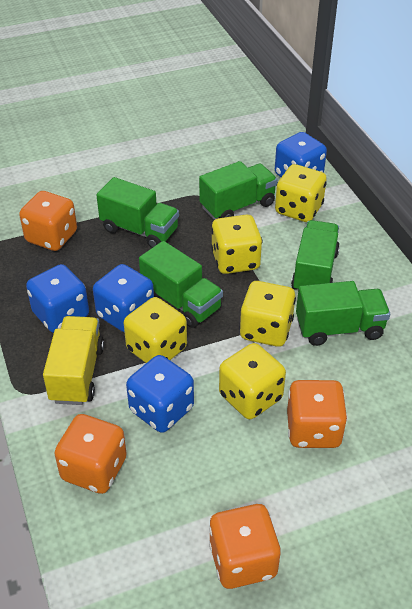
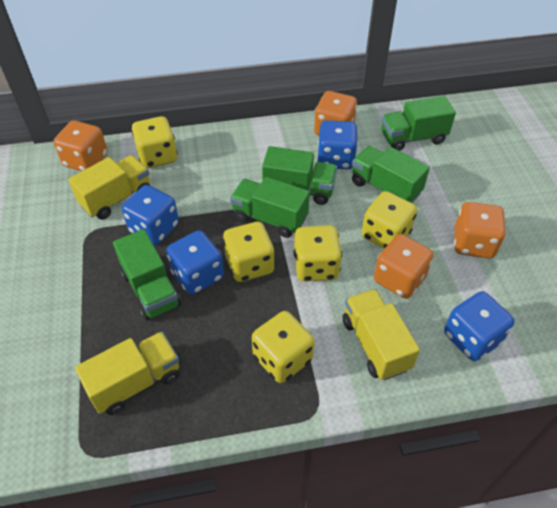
yellow truck: [43,316,104,405] = 1 -> [68,155,150,220] [75,332,179,415] [343,289,420,380] = 3

